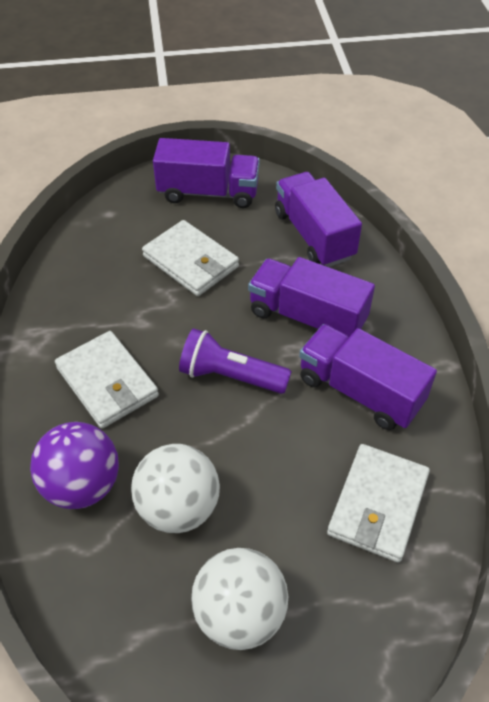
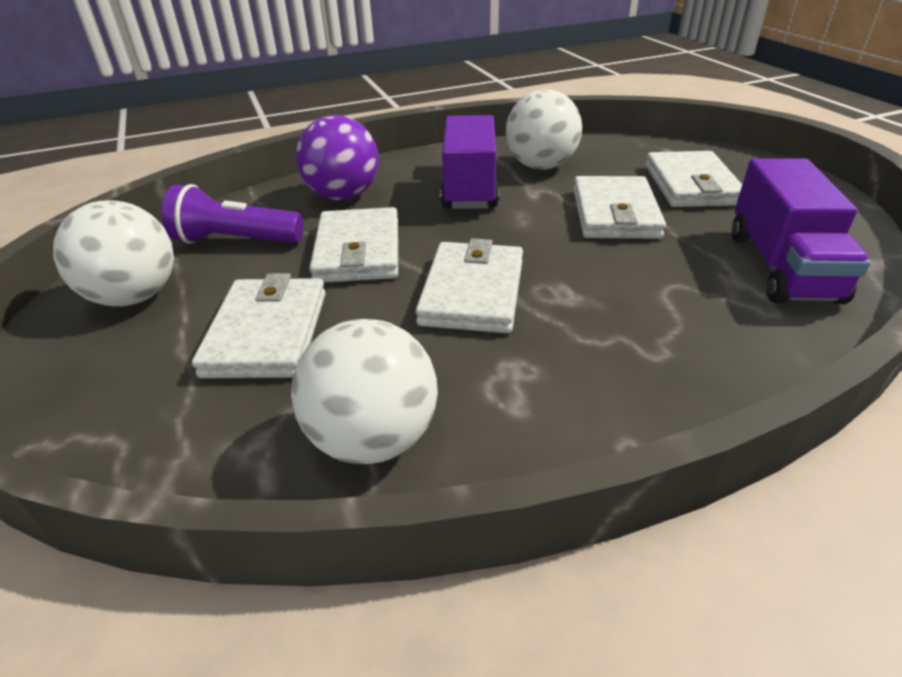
purple truck: [153,138,260,208] [248,257,375,337] [275,172,362,267] [299,324,437,430] = 4 -> [440,115,499,209] [732,158,871,304] = 2
white ball: [131,444,220,533] [191,548,288,650] = 2 -> [53,200,174,307] [291,319,438,464] [506,89,582,170] = 3
white wallet: [55,331,159,429] [142,220,239,296] [327,444,430,563] = 3 -> [192,273,326,378] [309,207,398,283] [415,238,523,333] [573,176,666,239] [645,151,742,207] = 5

